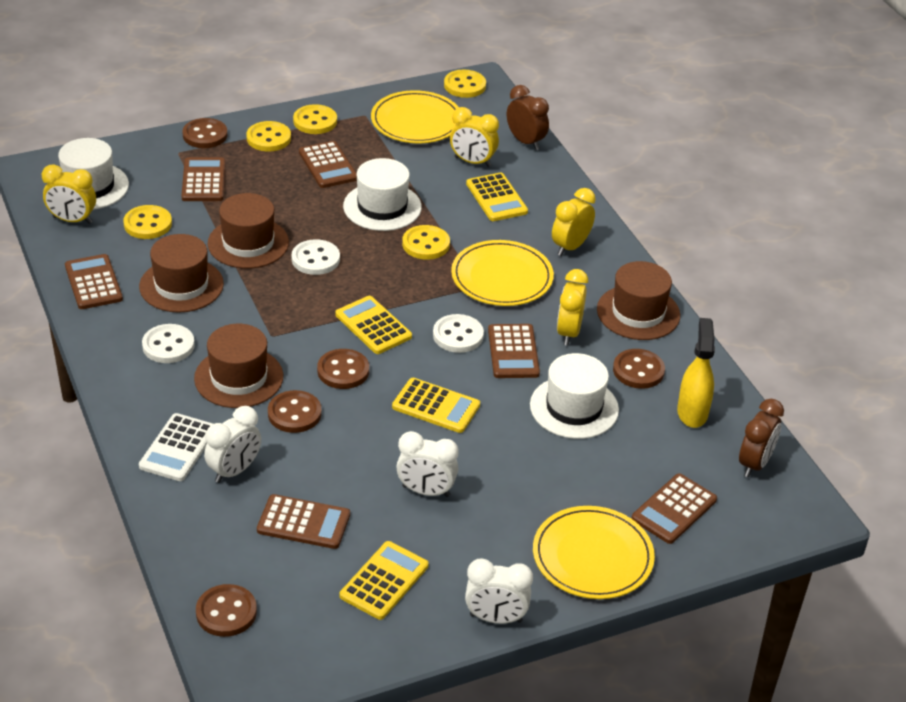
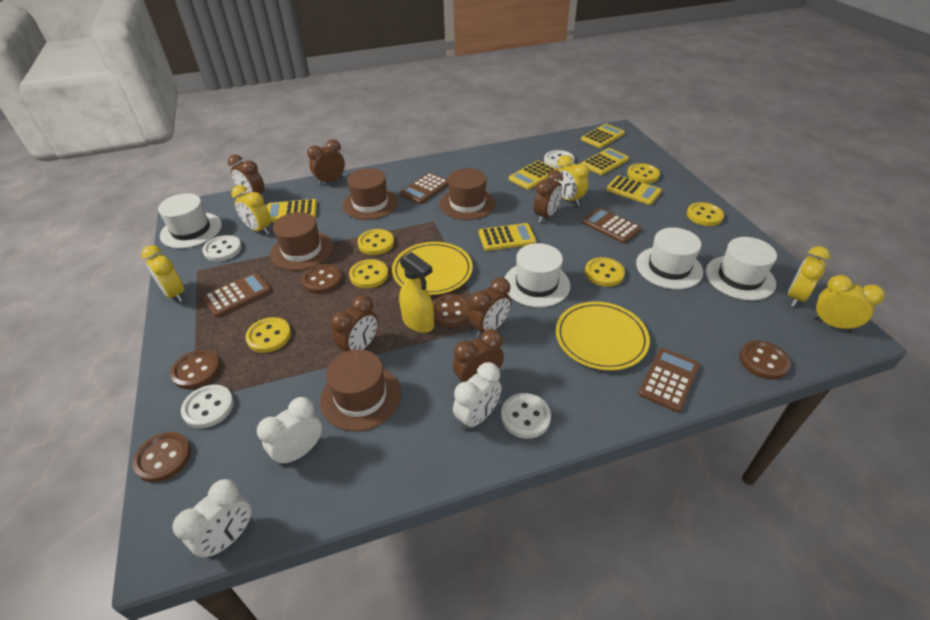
brown calculator: [65,254,123,309] [181,157,226,201] [257,494,350,549] [299,141,357,188] [488,324,540,378] [632,474,717,544] = 6 -> [202,272,272,317] [400,173,448,204] [582,207,641,244] [638,348,700,412] = 4
brown clock: [507,85,549,150] [739,399,784,478] = 2 -> [228,155,265,194] [307,139,345,186] [331,295,378,352] [453,329,504,382] [468,278,511,338] [534,170,563,223] = 6
white button: [142,324,195,363] [292,239,340,275] [433,314,484,353] = 3 -> [181,385,234,428] [202,235,242,262] [501,393,551,439] [544,150,575,169] = 4
white calculator: [139,413,213,481] = 1 -> none = 0
white hat: [58,138,129,210] [343,158,422,231] [530,353,619,439] = 3 -> [158,193,222,249] [504,243,570,307] [636,227,703,289] [706,237,777,300] = 4
yellow button: [123,205,172,239] [246,121,291,151] [293,104,337,134] [402,225,450,260] [444,70,486,98] = 5 -> [245,317,291,353] [349,259,388,288] [357,229,394,255] [585,257,625,287] [627,163,660,183] [687,202,724,226] = 6
yellow calculator: [335,296,412,354] [340,541,429,620] [392,378,480,433] [466,173,528,221] = 4 -> [267,199,317,222] [479,223,537,251] [509,160,557,190] [581,124,625,148] [582,148,629,175] [606,175,662,205] = 6
yellow clock: [42,164,96,224] [450,107,499,167] [552,188,596,256] [557,269,588,345] = 4 -> [141,245,185,302] [232,185,271,234] [554,155,589,205] [788,246,830,307] [812,275,885,332] = 5
yellow plate: [371,90,459,143] [451,240,554,306] [533,506,655,599] = 3 -> [392,242,473,295] [556,302,650,371] = 2

